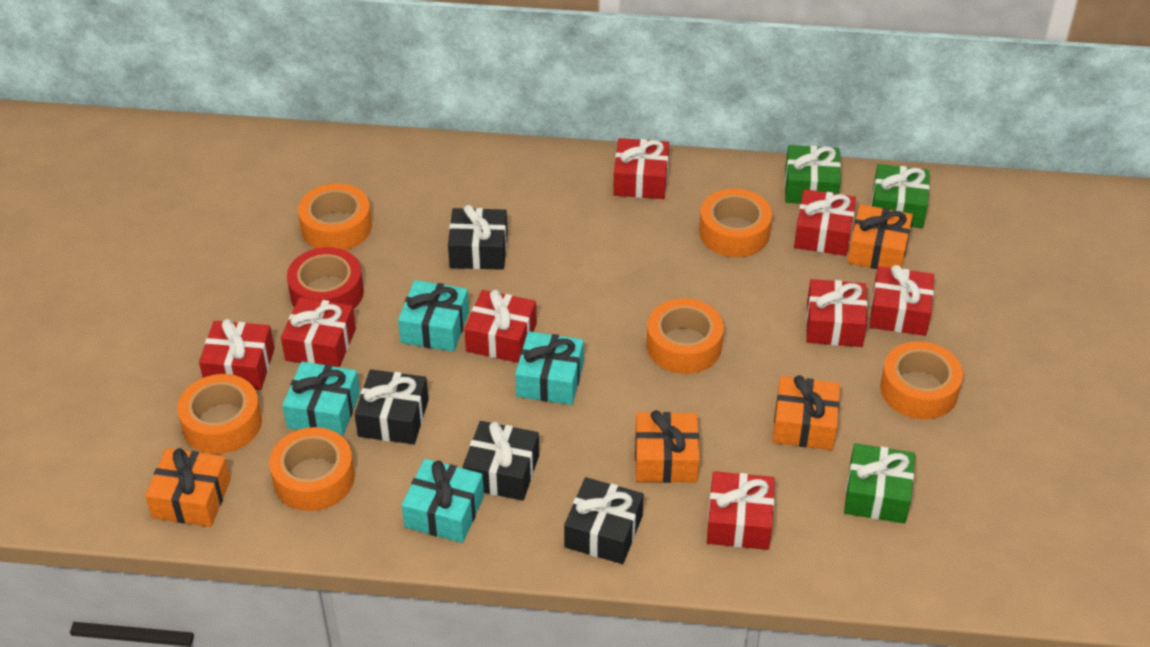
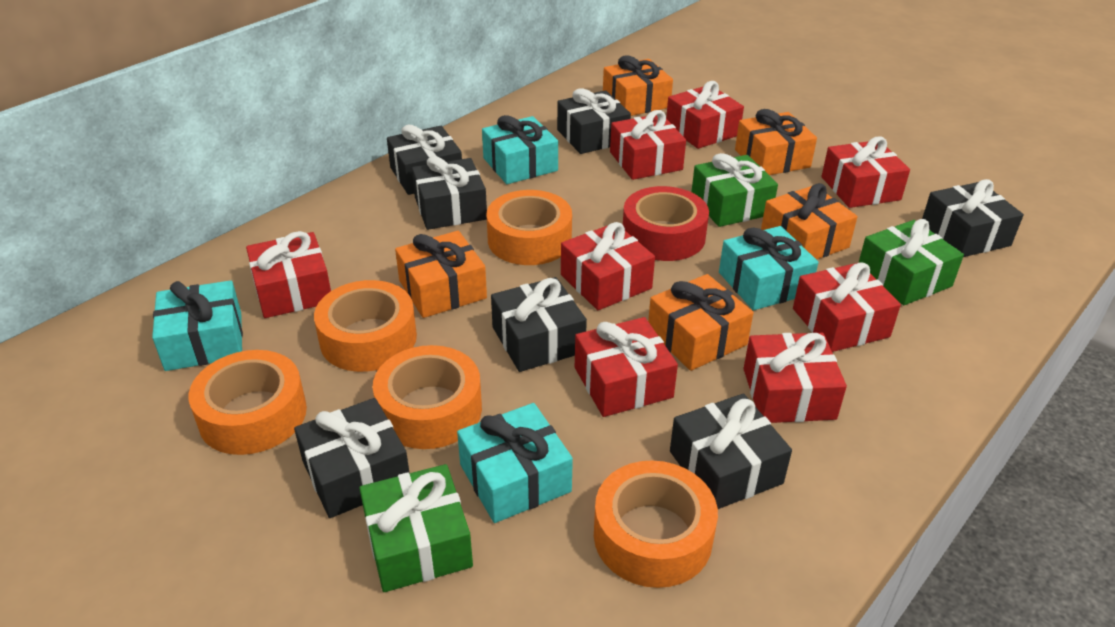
black gift: [354,369,429,444] [448,205,508,270] [463,421,539,501] [564,477,644,564] = 4 -> [294,398,409,518] [387,125,462,195] [412,156,487,230] [491,277,587,372] [557,88,631,154] [670,393,792,509] [922,179,1024,257] = 7
orange gift: [145,448,231,527] [635,410,700,483] [773,375,840,450] [847,204,913,269] = 4 -> [395,231,487,318] [603,56,673,116] [648,274,754,371] [735,109,817,175] [761,183,857,260] = 5
orange tape: [177,374,262,454] [269,427,355,511] [298,183,372,250] [646,298,724,374] [699,189,772,257] [880,341,963,420] = 6 -> [188,350,307,455] [314,280,417,372] [373,345,482,449] [487,190,572,265] [594,460,718,588] = 5

